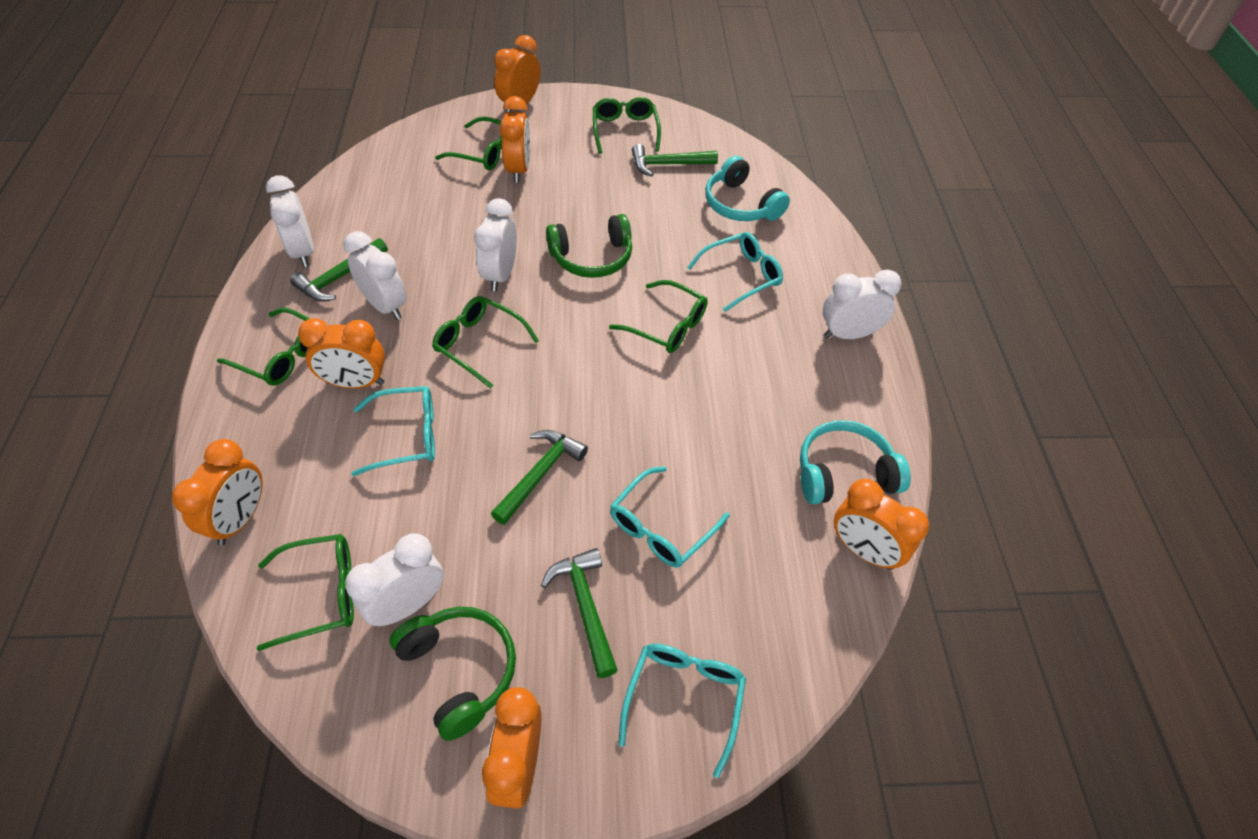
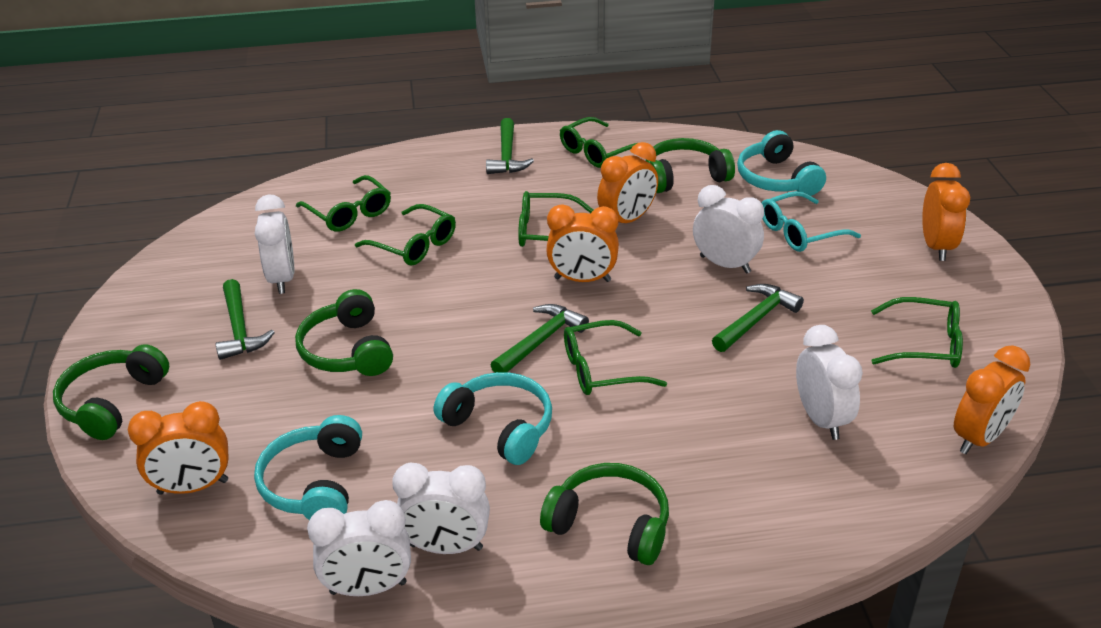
green headphones: [390,607,516,741] [546,214,632,278] = 2 -> [53,344,169,440] [295,289,393,376] [540,463,669,565] [646,138,735,193] = 4
orange clock: [172,439,262,546] [298,318,385,389] [482,687,541,809] [494,35,540,113] [499,96,530,183] [834,479,929,570] = 6 -> [128,401,229,495] [546,205,619,282] [597,142,658,223] [922,163,970,261] [954,345,1031,454] = 5
turquoise glasses: [351,386,435,476] [610,466,729,568] [618,644,746,778] [687,232,783,312] = 4 -> [761,191,861,252] = 1
turquoise headphones: [705,156,790,221] [800,420,911,504] = 2 -> [254,415,362,520] [434,372,552,465] [737,130,826,196] = 3

